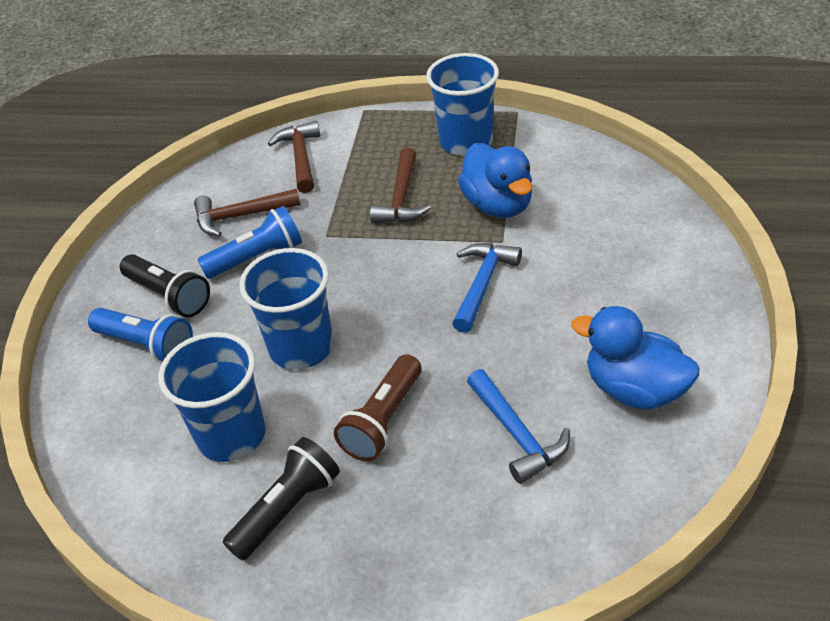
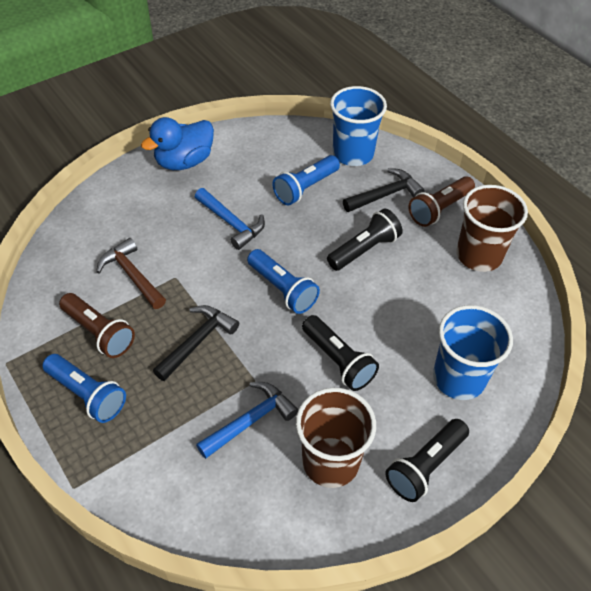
black flashlight: [120,254,210,317] [223,437,340,561] = 2 -> [302,315,379,391] [327,208,403,271] [385,419,469,502] = 3
black hammer: none = 0 -> [153,305,239,381] [343,168,424,212] = 2
blue cup: [158,332,266,462] [239,248,333,370] [426,53,499,156] = 3 -> [330,86,387,166] [433,305,513,400] = 2
blue duck: [458,143,532,218] [571,306,699,410] = 2 -> [141,117,214,170] = 1
blue flashlight: [88,308,193,363] [197,206,302,279] = 2 -> [42,354,126,423] [247,249,320,314] [272,155,340,205] = 3
brown cup: none = 0 -> [296,388,376,488] [456,185,528,272] = 2
brown flashlight: [334,354,422,461] = 1 -> [59,293,135,358] [408,176,475,227] = 2
brown hammer: [194,189,300,237] [267,121,320,193] [370,148,431,223] = 3 -> [96,238,166,309] = 1

